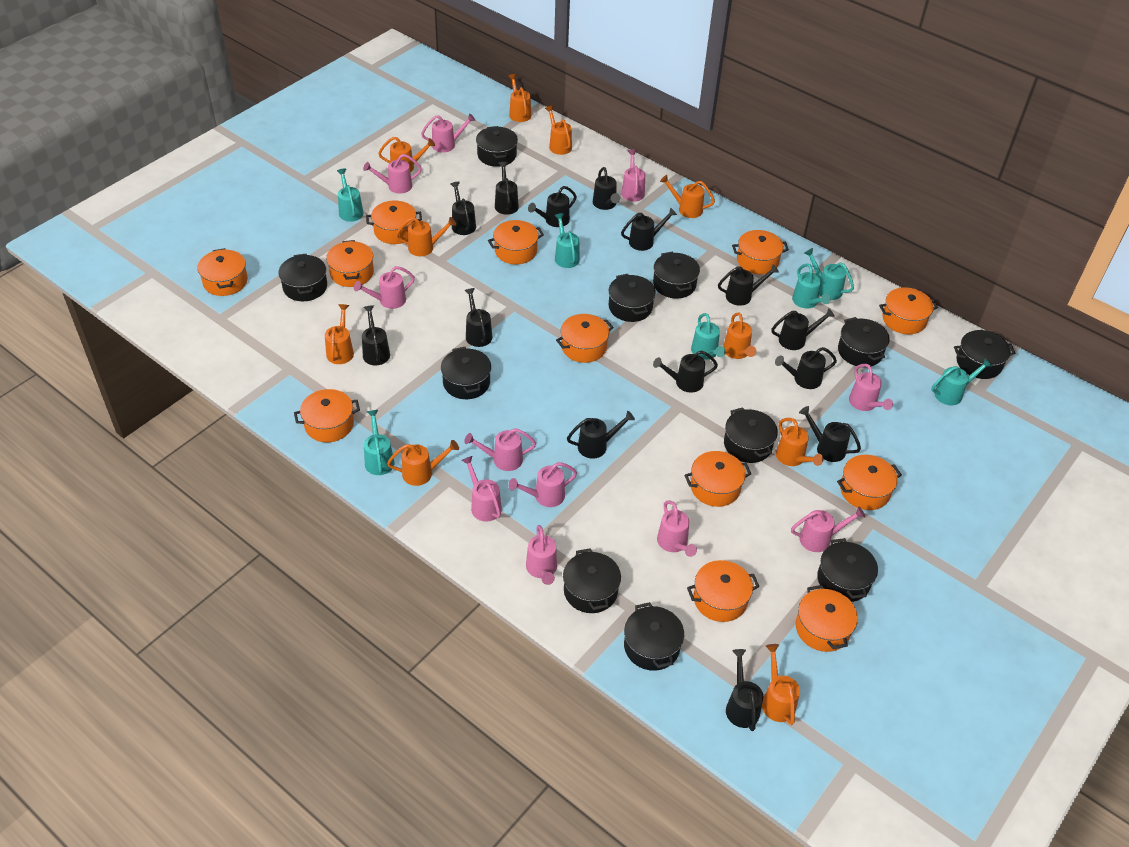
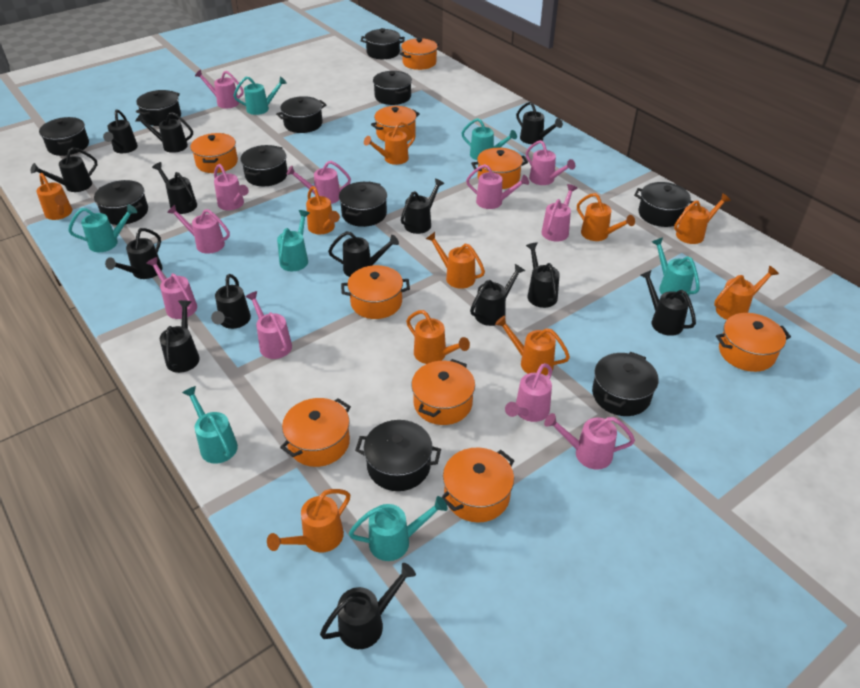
orange pot: [198,248,248,296] [294,389,360,442] [326,240,374,287] [366,201,422,244] [488,220,544,265] [556,314,614,363] [685,451,751,507] [687,560,760,622] [732,230,789,274] [795,585,858,652] [837,455,902,510] [879,287,938,334] = 12 -> [190,133,238,173] [280,398,351,467] [341,265,410,319] [371,106,420,142] [400,38,439,70] [411,359,475,425] [441,448,514,523] [471,148,528,189] [716,313,791,372] = 9

